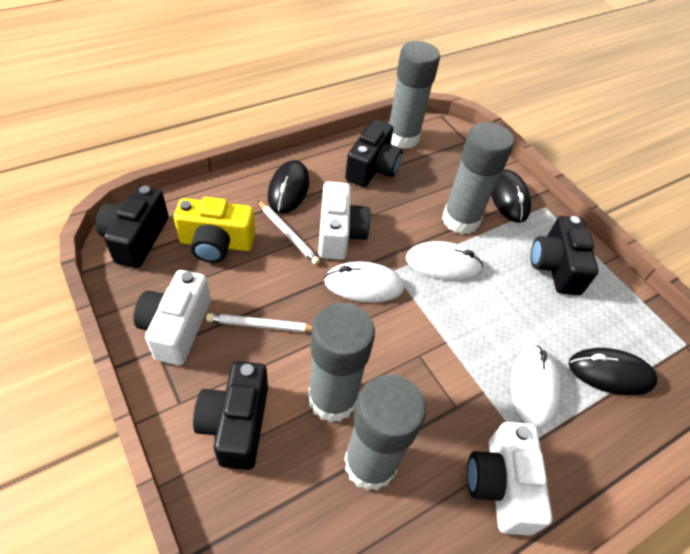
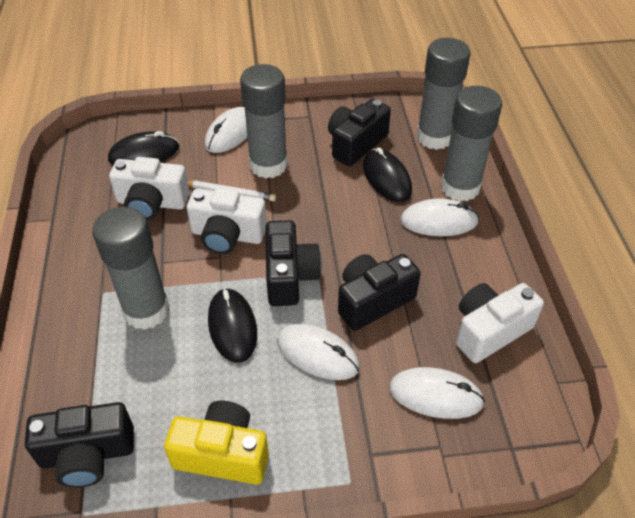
white mouse: [324,261,405,303] [406,241,483,281] [511,346,561,429] = 3 -> [205,107,247,153] [277,324,360,380] [389,367,485,419] [400,198,479,236] = 4
white pencil: [206,313,312,332] [258,200,320,265] = 2 -> [188,180,276,201] = 1

